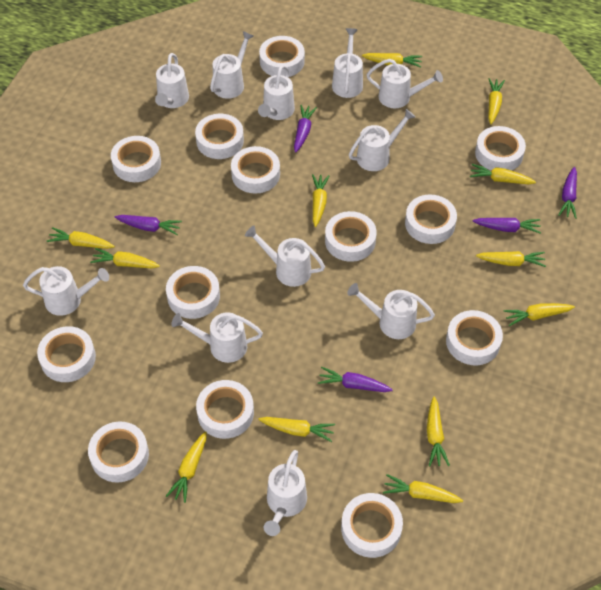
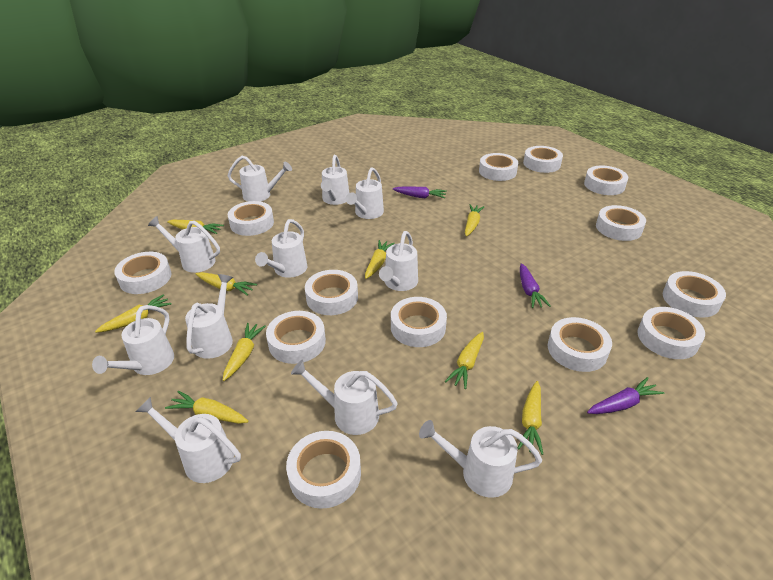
purple carrot: [115,215,182,235] [294,105,317,153] [318,367,393,392] [473,218,541,234] [558,167,577,219] = 5 -> [393,187,447,198] [520,263,551,308] [587,377,664,414] = 3
yellow carrot: [47,227,115,249] [90,248,160,268] [166,431,207,503] [258,417,335,442] [312,174,330,227] [362,53,422,68] [383,474,463,503] [427,397,450,466] [470,164,536,184] [476,251,546,267] [488,78,505,124] [504,303,575,326] = 12 -> [95,294,171,333] [165,391,249,424] [167,220,224,234] [196,272,257,296] [223,323,266,381] [365,240,395,279] [445,332,484,389] [465,204,484,237] [518,381,543,455] = 9

